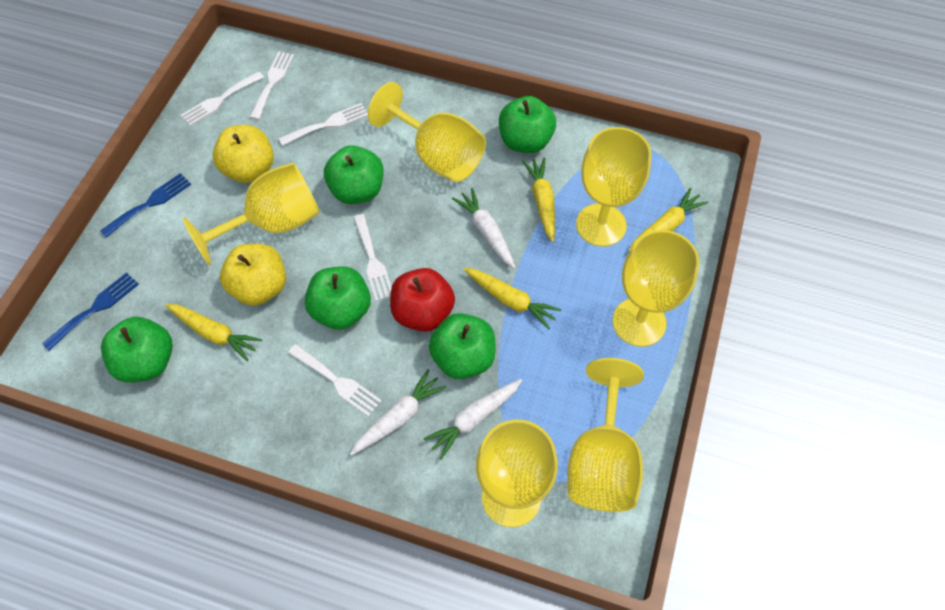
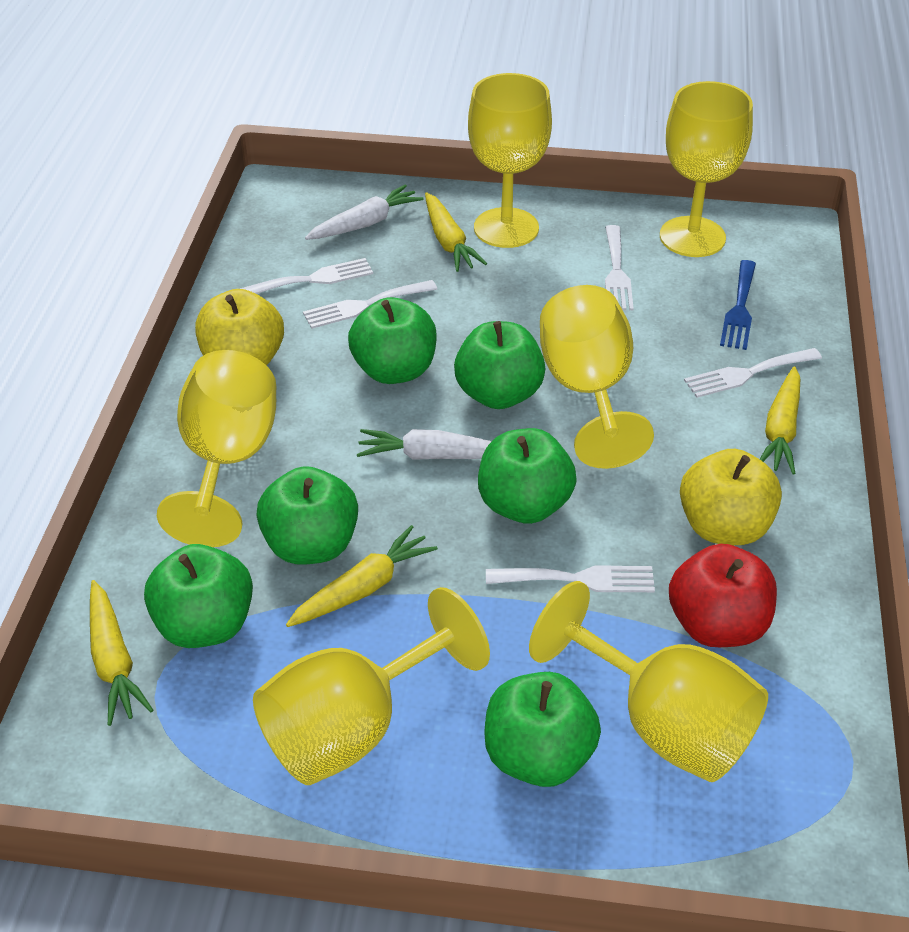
blue fork: [42,272,139,351] [100,173,191,238] = 2 -> [720,260,756,350] = 1
green apple: [101,317,173,382] [305,267,371,330] [324,145,384,204] [429,313,496,379] [499,96,556,153] = 5 -> [144,544,253,648] [256,466,358,565] [348,297,437,384] [454,321,545,409] [478,428,577,524] [484,672,601,787] = 6
white carrot: [350,369,447,456] [423,379,522,460] [452,188,516,269] = 3 -> [305,184,423,240] [357,429,492,460] = 2

